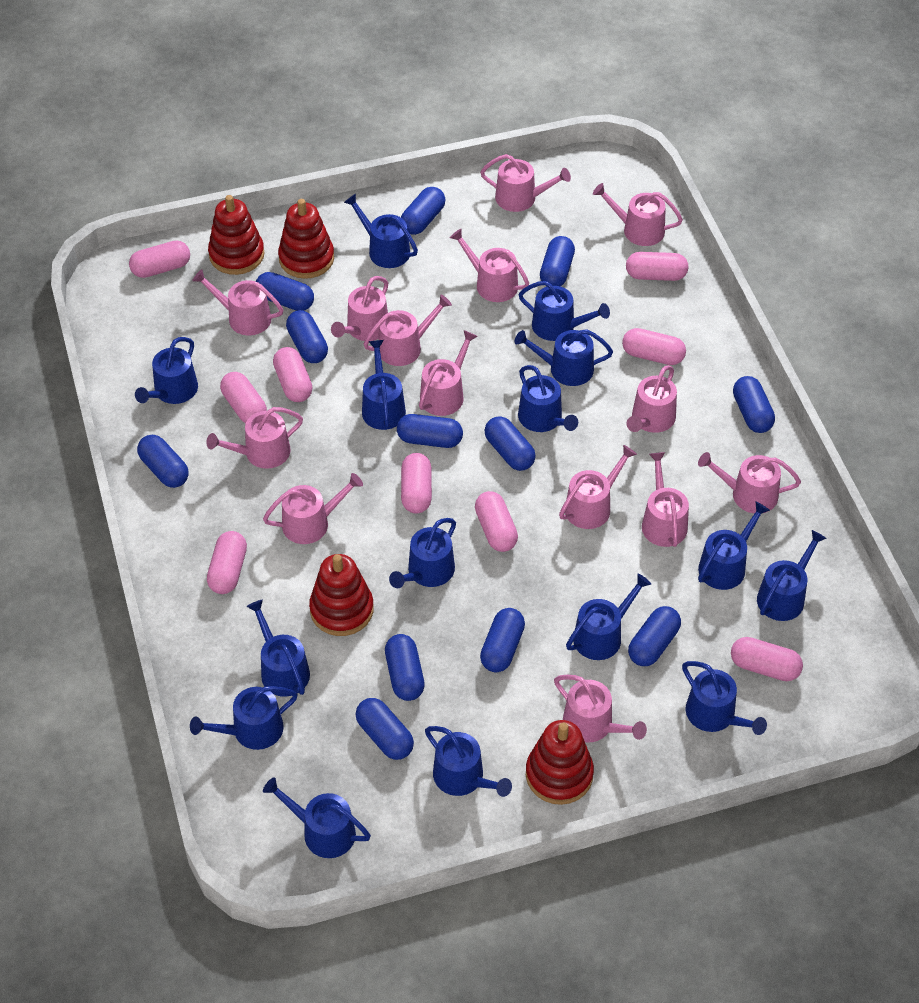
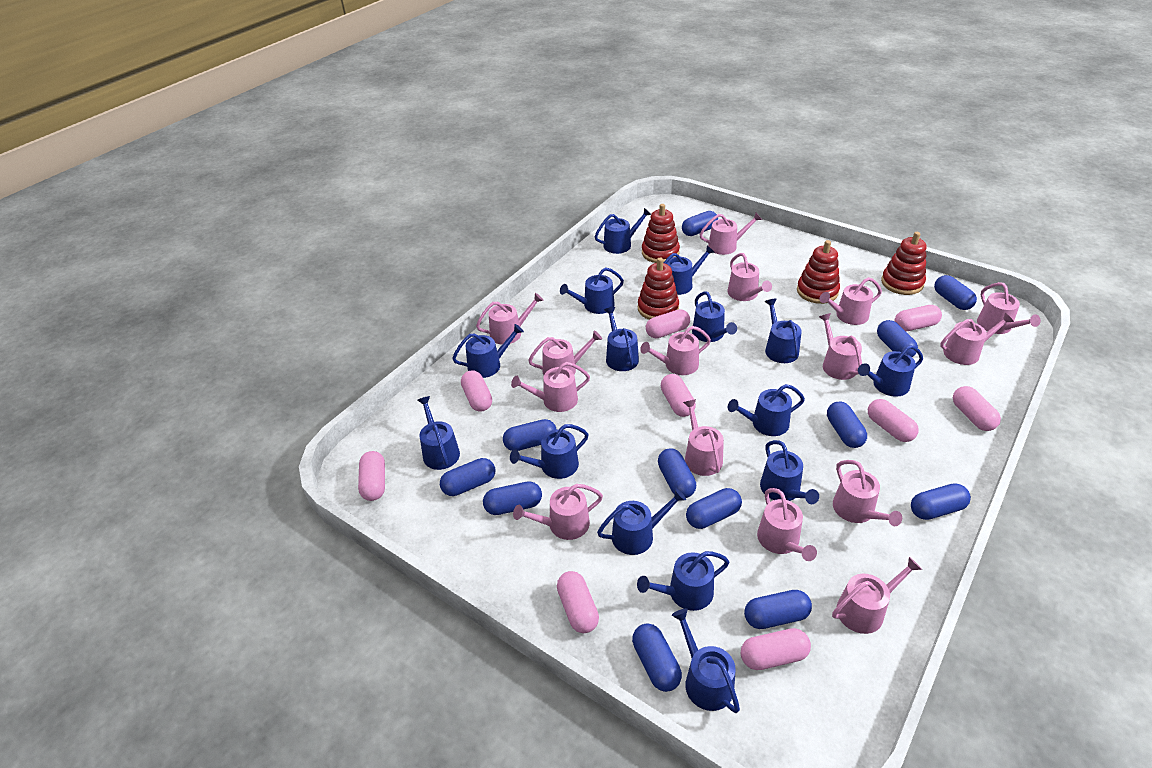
pink watering can: [192,269,283,335] [206,407,303,469] [263,473,363,544] [331,276,388,341] [364,295,452,366] [419,330,478,416] [450,229,529,302] [480,154,571,212] [554,675,647,743] [559,445,637,529] [593,183,683,246] [627,365,677,433] [642,452,689,547] [698,452,801,514] = 14 -> [476,293,544,345] [511,362,590,412] [513,484,603,540] [528,330,602,375] [640,326,711,375] [683,399,724,476] [699,213,762,255] [727,253,772,301] [757,488,817,561] [819,277,882,325] [819,313,862,380] [832,557,922,634] [833,460,902,526] [940,313,1014,365] [977,282,1041,334] = 15

